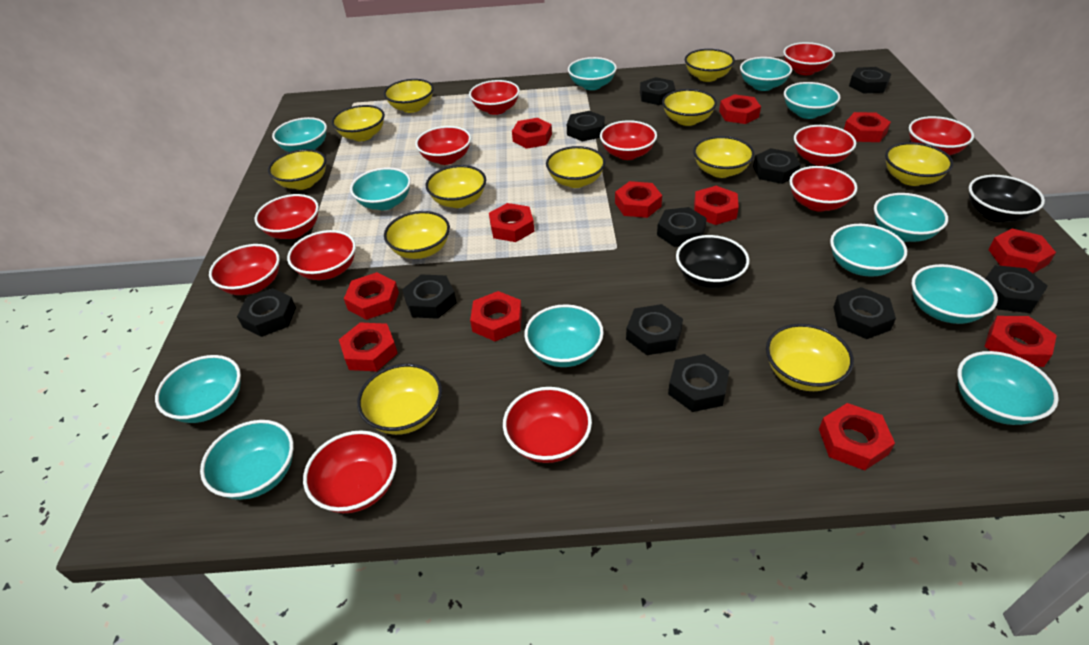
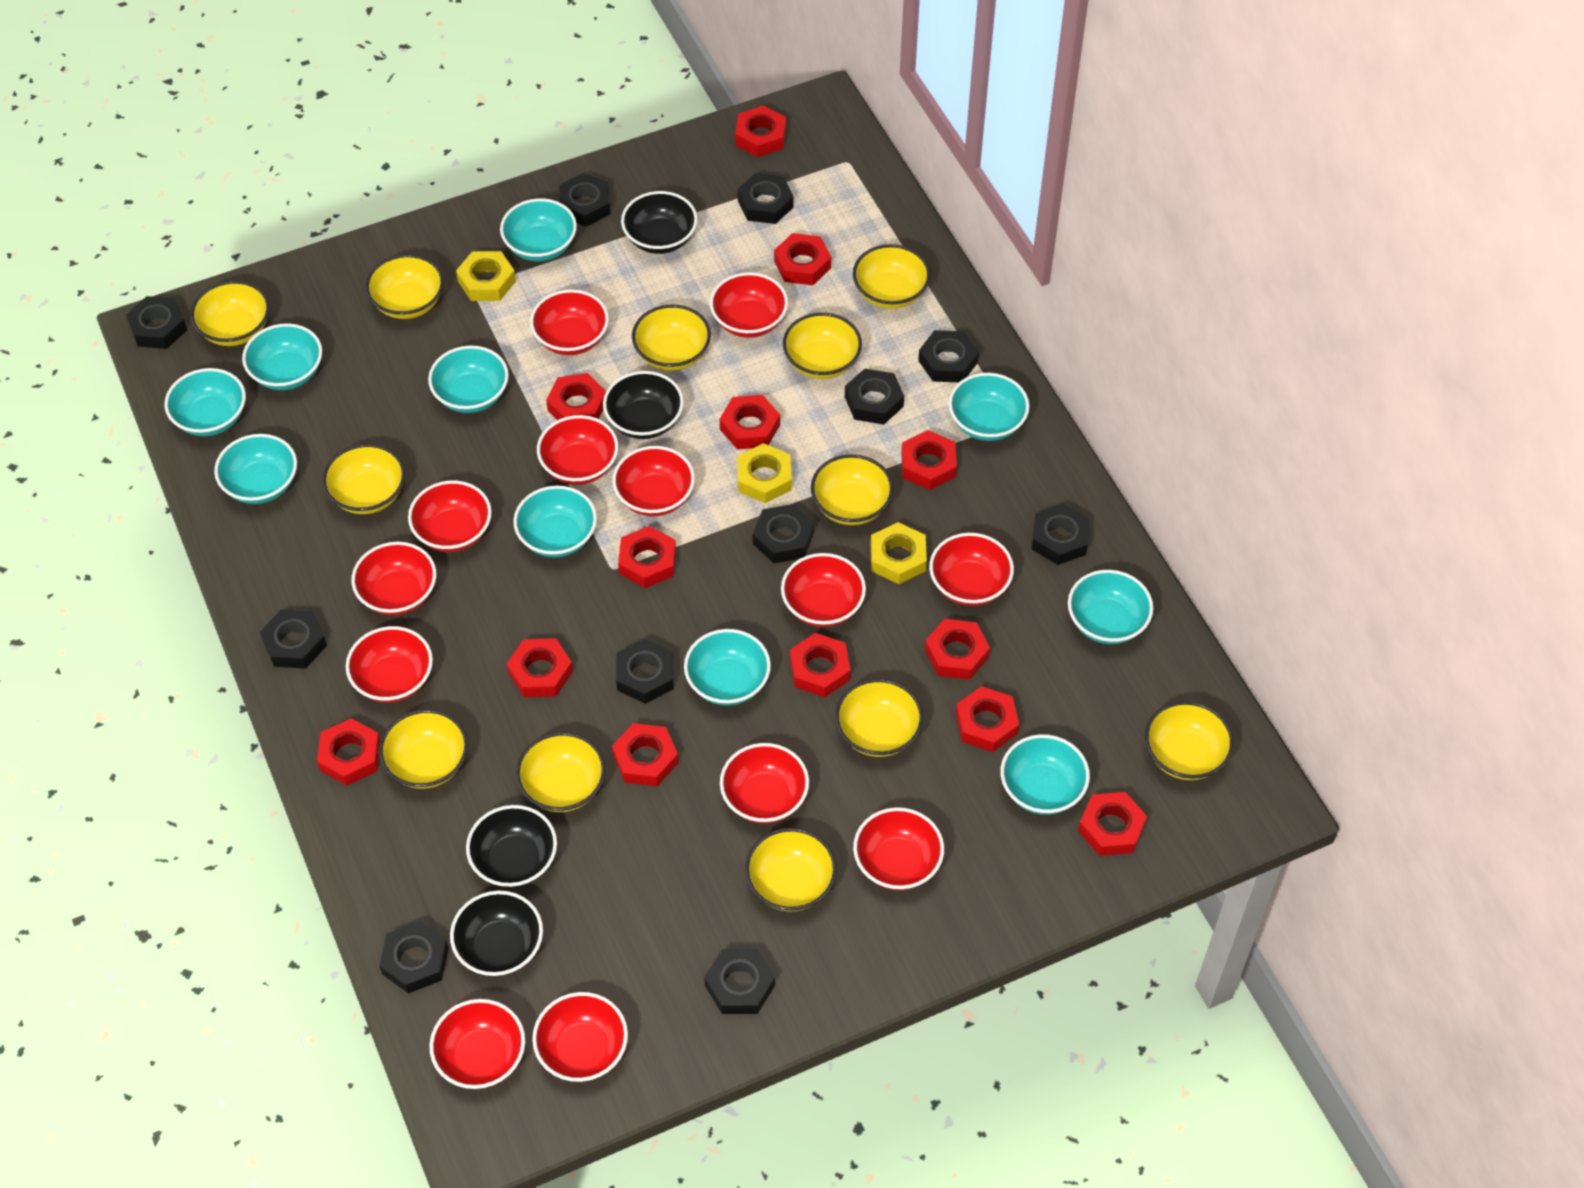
black bowl: [676,235,749,288] [969,175,1045,222] = 2 -> [450,890,543,977] [466,805,557,888] [603,371,684,439] [621,191,698,254] = 4
red bowl: [209,244,280,295] [255,194,319,239] [287,230,356,280] [303,430,397,513] [415,126,471,165] [469,80,520,115] [503,387,592,463] [600,120,657,160] [783,42,835,75] [789,166,857,211] [794,125,856,166] [909,116,974,155] = 12 -> [346,626,433,703] [351,542,436,615] [408,480,492,552] [429,999,525,1089] [530,289,609,355] [532,992,628,1082] [537,415,618,485] [612,446,695,516] [710,272,788,338] [720,743,809,824] [781,553,866,627] [853,807,944,890] [929,533,1014,606] = 13
red nut: [339,322,398,371] [344,272,399,320] [470,291,522,341] [489,203,534,242] [512,118,552,149] [615,181,662,218] [694,186,739,225] [719,94,761,124] [819,403,895,471] [844,112,891,142] [984,316,1057,367] [988,229,1056,273] = 12 -> [317,718,380,785] [507,638,573,697] [546,373,606,420] [612,723,678,786] [618,526,676,588] [720,395,780,449] [735,105,786,157] [774,233,831,285] [790,633,851,697] [901,430,957,490] [925,619,990,679] [955,686,1019,752] [1078,792,1147,856] = 13
turquoise bowl: [155,355,241,423] [200,420,294,500] [272,117,327,152] [350,167,411,210] [525,304,604,367] [568,57,617,90] [740,57,792,91] [784,82,840,119] [830,224,907,276] [874,193,948,242] [911,264,998,324] [957,351,1059,425] = 12 -> [165,368,246,436] [214,434,297,504] [242,323,322,390] [428,345,509,413] [500,198,577,261] [513,485,597,558] [684,629,771,706] [949,373,1030,441] [1000,734,1090,815] [1068,570,1153,644] = 10
yellow nut: none = 0 -> [456,251,516,301] [737,443,792,503] [871,522,927,584] = 3

